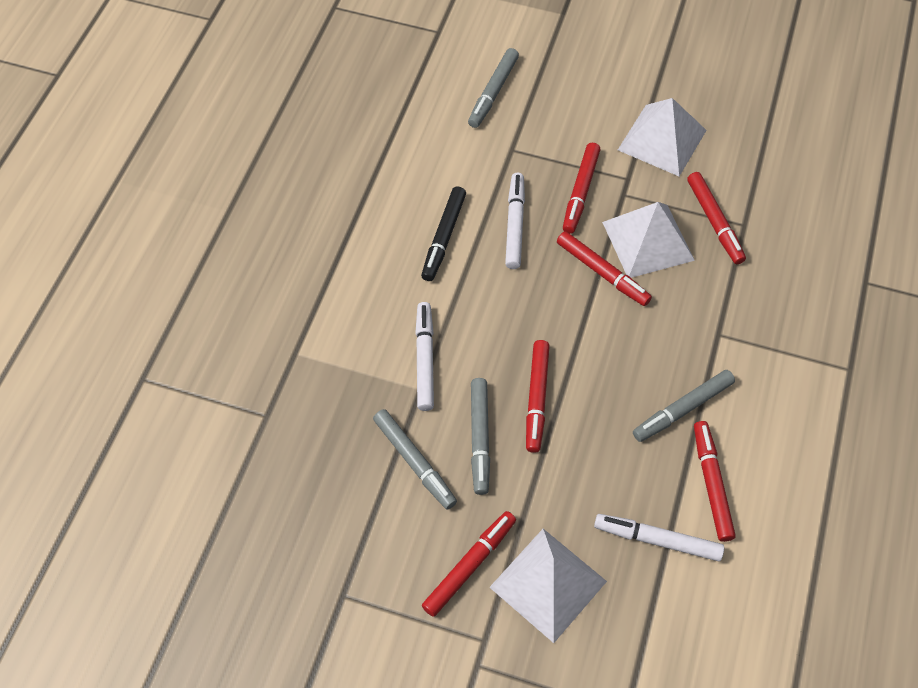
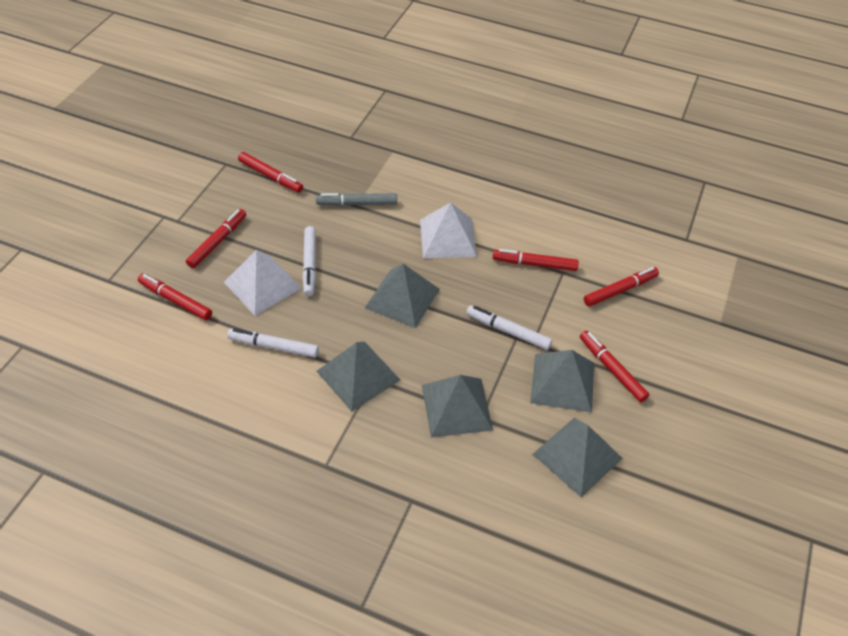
black marker: [421,186,466,281] = 1 -> none = 0
grey marker: [373,409,457,510] [468,48,519,128] [471,378,490,495] [633,370,735,442] = 4 -> [316,193,397,206] = 1
grey pyramid: none = 0 -> [316,342,400,412] [365,264,440,328] [422,375,493,438] [530,350,594,413] [533,418,623,497] = 5
white pyramid: [489,529,607,643] [602,202,695,278] [618,98,707,176] = 3 -> [224,250,302,316] [420,203,477,258] = 2

